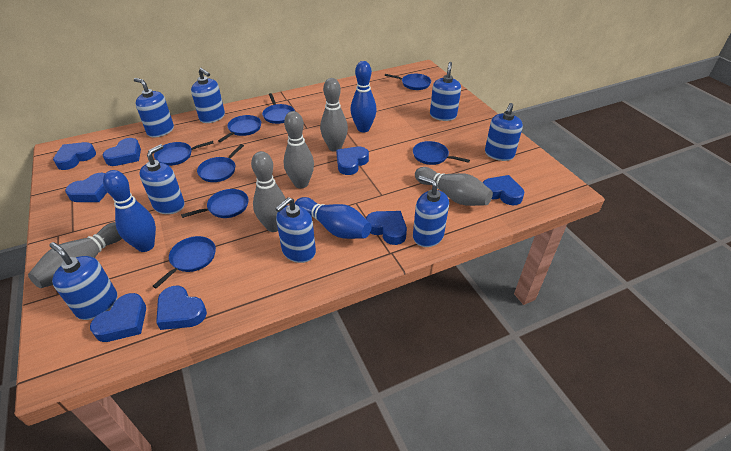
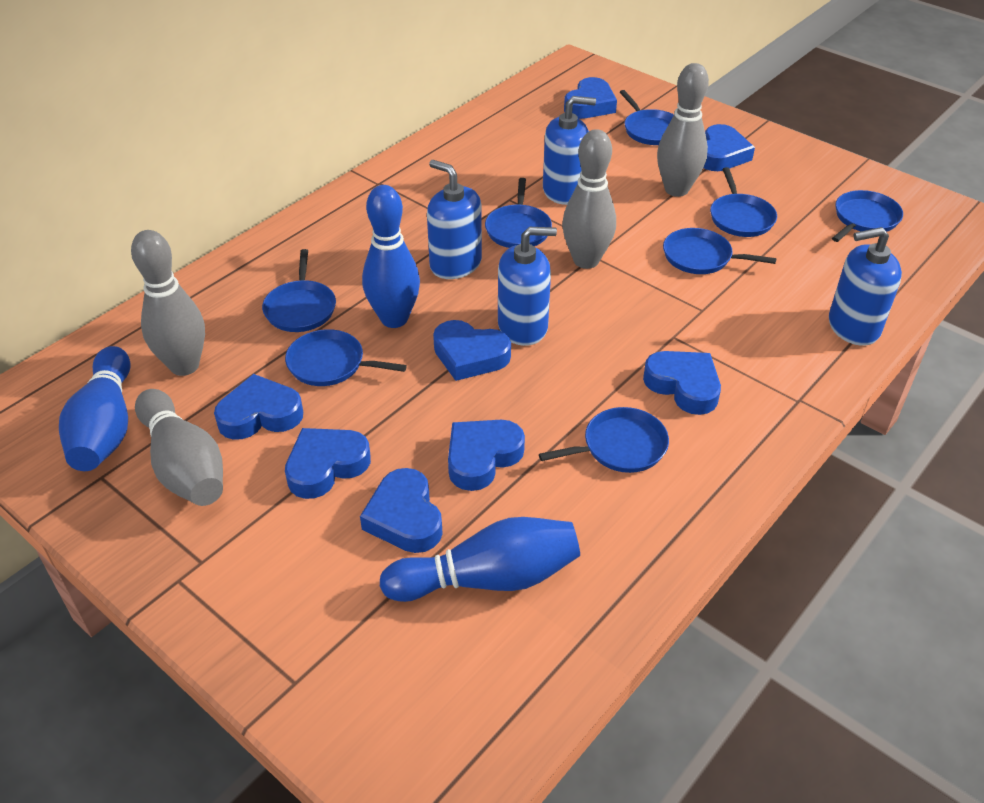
blue soap dispenser: [49,242,118,320] [134,78,174,138] [139,144,185,214] [191,68,225,123] [275,197,316,263] [413,176,449,247] [430,62,461,121] [485,103,523,161] = 8 -> [427,160,482,279] [498,227,557,346] [543,96,596,205] [829,227,902,346] = 4
grey bowling pin: [28,222,122,288] [251,151,286,232] [284,111,314,188] [320,78,348,152] [415,167,493,206] = 5 -> [131,230,205,376] [135,389,223,506] [562,129,616,269] [657,63,709,197] = 4

